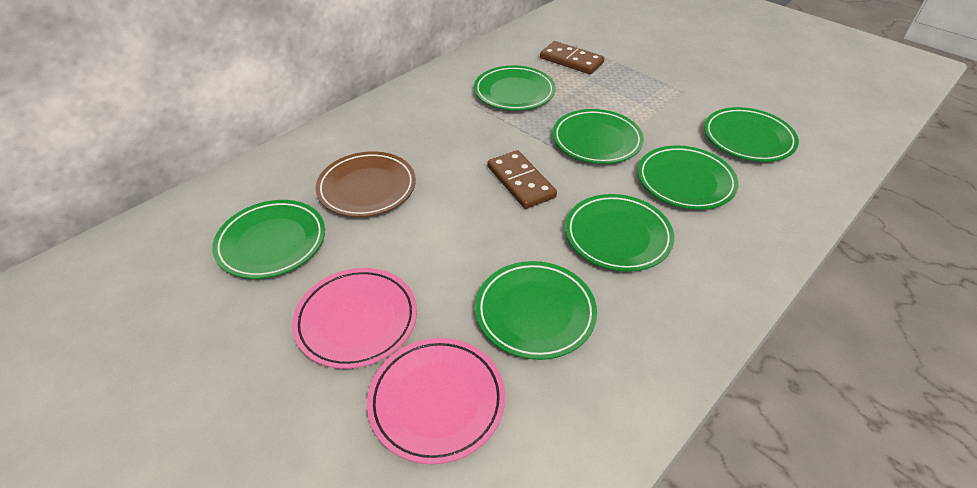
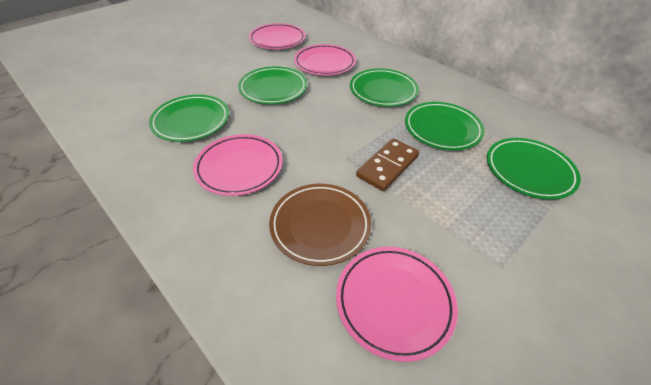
brown domino: [488,150,557,209] [540,41,605,74] = 2 -> [356,138,419,191] = 1
green plate: [212,200,325,279] [474,65,556,111] [475,261,597,360] [552,109,644,164] [565,194,674,272] [638,145,738,210] [704,107,799,162] = 7 -> [149,95,229,142] [238,67,307,104] [350,69,419,107] [405,102,484,150] [487,138,581,199] = 5
pink plate: [292,268,417,369] [367,338,505,464] = 2 -> [193,134,283,196] [249,23,306,49] [294,44,356,75] [336,247,458,362] = 4

